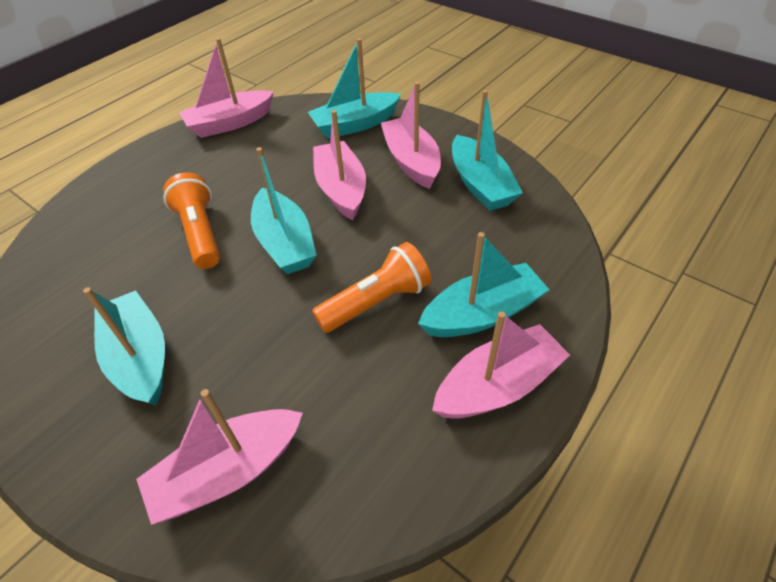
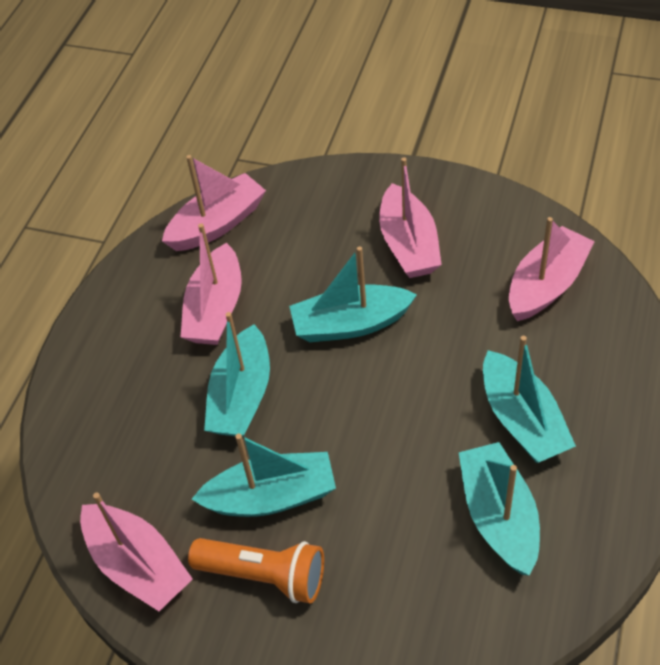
orange flashlight: [163,173,220,269] [312,242,431,333] = 2 -> [188,538,324,604] = 1

